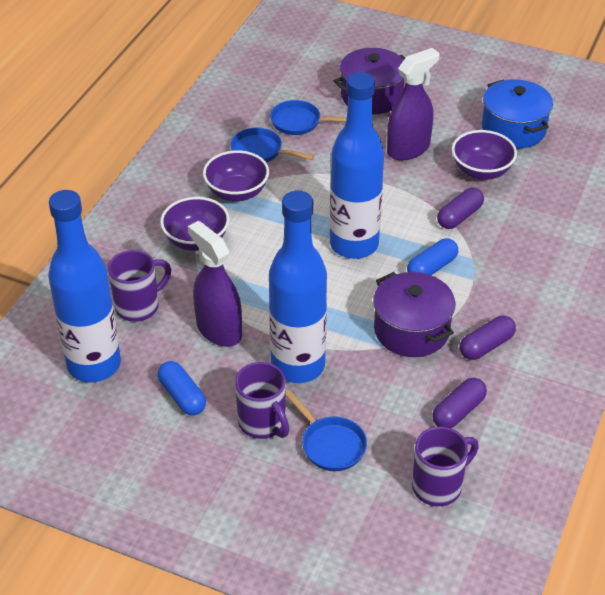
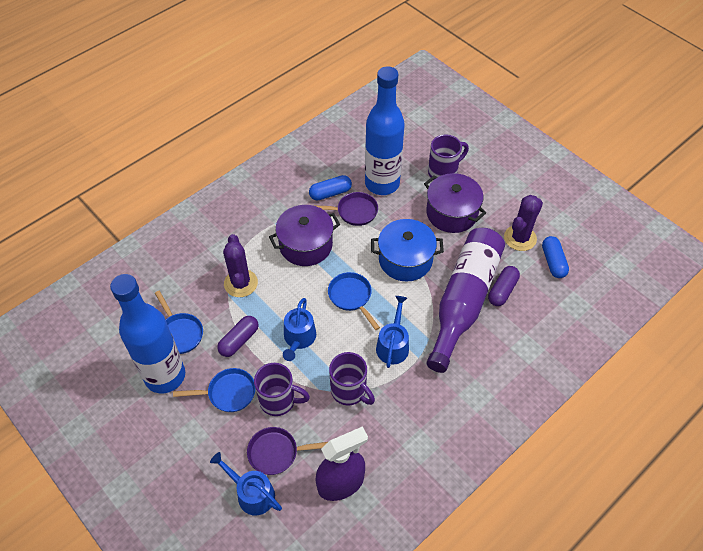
blue bottle: [48,190,121,382] [269,190,327,383] [330,72,384,259] = 3 -> [110,274,185,393] [365,66,405,195] = 2
blue watering can: none = 0 -> [210,452,282,516] [283,298,316,361] [376,296,409,368] = 3
purple bottle: none = 0 -> [426,228,505,373] = 1
purple bowl: [160,197,230,251] [203,150,269,202] [452,130,517,180] = 3 -> none = 0
purple cactus: none = 0 -> [223,234,258,297] [504,195,543,251] = 2
purple capsule: [432,378,487,428] [437,188,484,229] [460,315,516,360] = 3 -> [217,316,258,357] [488,266,520,306] = 2
purple pan: none = 0 -> [247,427,328,475] [313,192,378,226] = 2
purple spray bottle: [188,221,242,347] [387,48,440,161] = 2 -> [316,426,368,501] = 1

